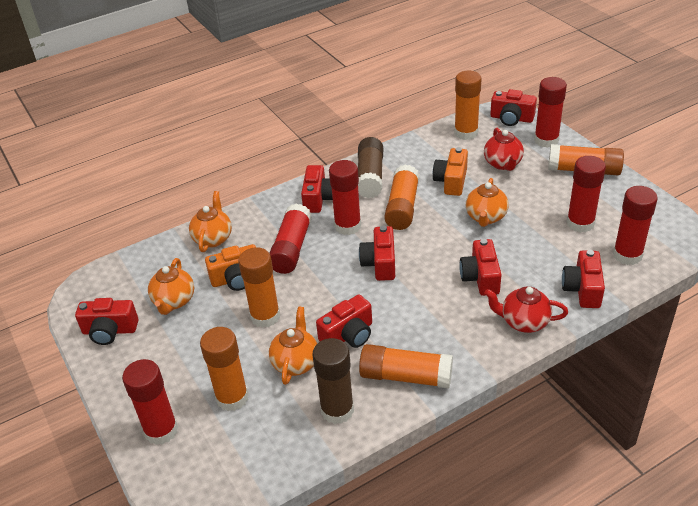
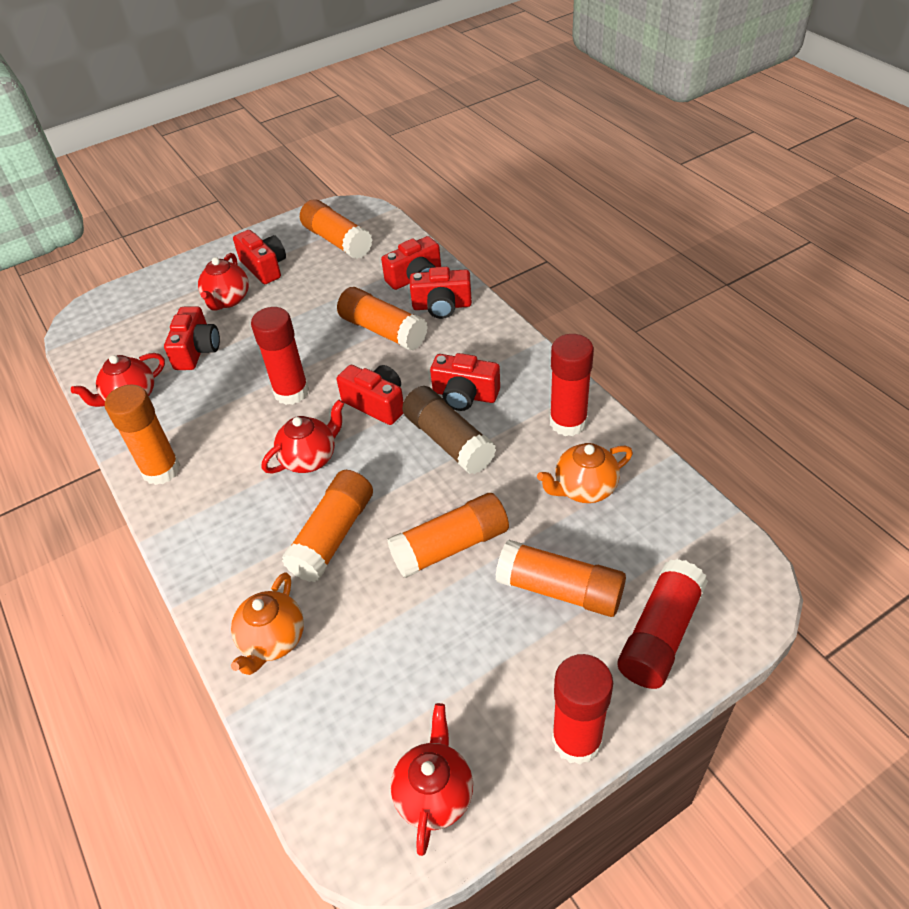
brown glue stick: [312,338,354,424] [358,137,383,198] = 2 -> [402,386,496,474] = 1
orange camera: [205,244,256,291] [433,147,468,196] = 2 -> none = 0
orange teapot: [148,258,194,315] [189,191,232,252] [269,307,317,385] [466,178,509,227] = 4 -> [231,572,304,675] [537,443,633,503] = 2
red camera: [75,298,139,345] [301,165,333,213] [316,295,372,348] [359,226,395,281] [459,239,502,296] [490,89,537,126] [562,250,605,308] = 7 -> [164,306,220,370] [233,230,286,284] [337,365,404,425] [381,236,441,290] [410,267,472,319] [430,353,500,411] = 6
red glue stick: [122,359,178,445] [269,204,312,274] [329,160,361,235] [534,77,567,148] [566,156,606,233] [613,186,658,265] = 6 -> [251,307,309,405] [550,334,594,436] [552,654,613,765] [618,559,708,689] = 4
red teapot: [484,128,524,171] [484,286,568,333] = 2 -> [71,353,165,407] [198,253,249,311] [262,400,345,473] [391,703,473,856] = 4

